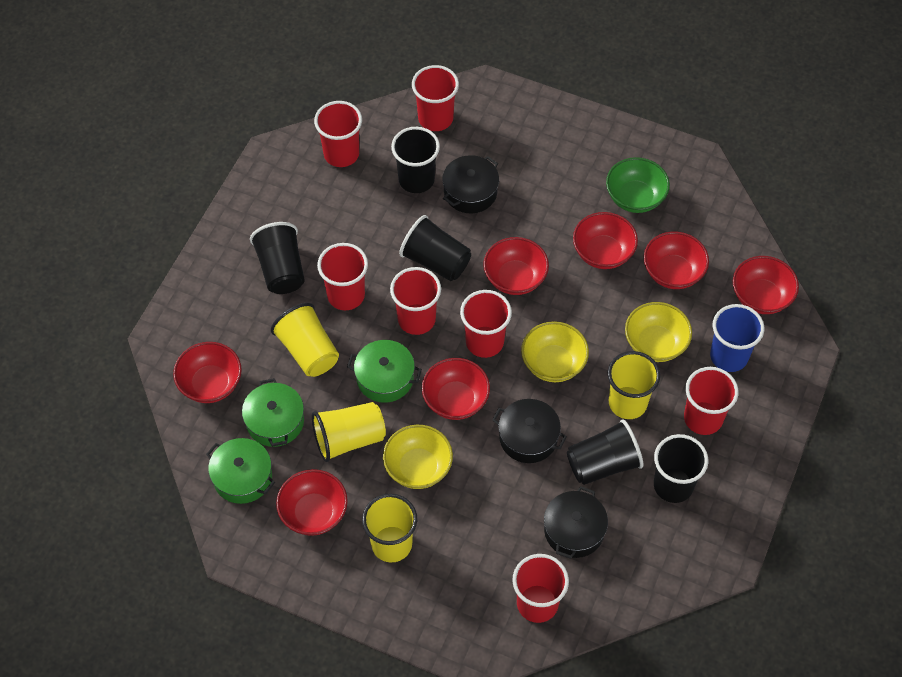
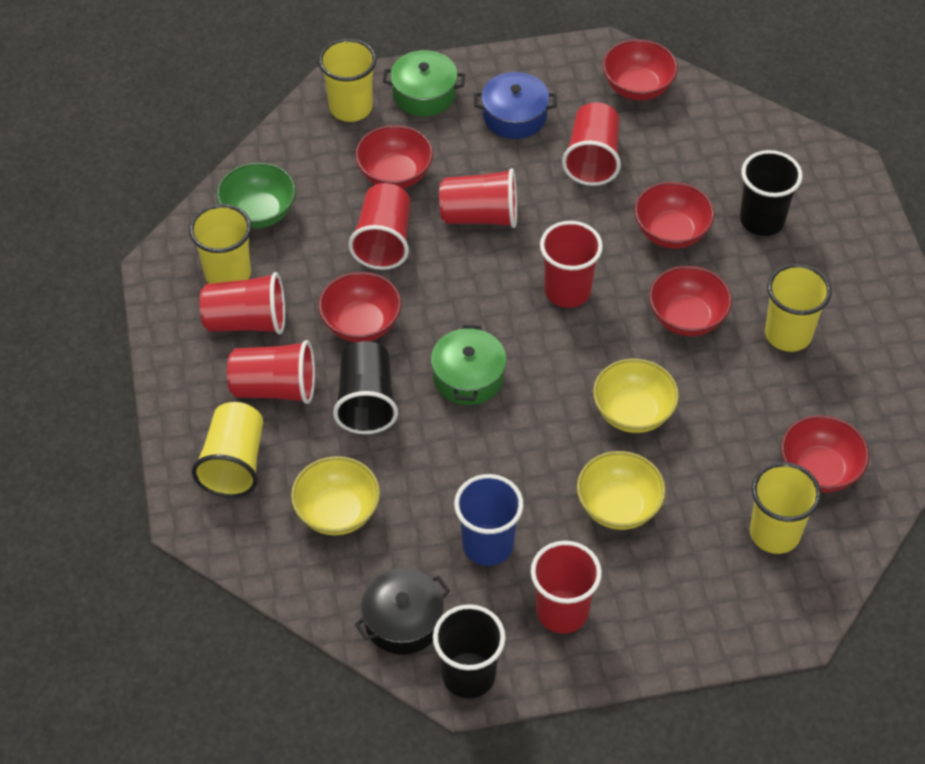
black cup: [250,222,305,294] [391,127,440,193] [399,215,471,281] [567,419,643,485] [654,434,708,503] = 5 -> [333,341,398,434] [433,604,506,698] [740,150,802,236] = 3
black pot: [442,155,499,213] [492,399,567,463] [544,486,608,559] = 3 -> [355,568,450,655] = 1
blue pot: none = 0 -> [474,72,557,139] = 1
green pot: [206,438,275,504] [242,378,304,447] [347,340,422,403] = 3 -> [383,50,465,116] [431,325,507,405] = 2
red bowl: [173,342,242,403] [276,469,348,536] [422,358,490,420] [483,237,549,295] [573,212,638,269] [644,232,709,289] [733,256,799,314] = 7 -> [319,272,401,342] [355,125,433,189] [603,39,678,100] [634,182,714,249] [649,266,732,336] [781,415,869,492] = 6
yellow cup: [271,303,339,377] [312,402,386,462] [362,494,417,562] [608,351,660,419] = 4 -> [189,204,252,284] [192,402,263,498] [318,38,377,122] [750,462,821,554] [765,264,832,352] = 5

